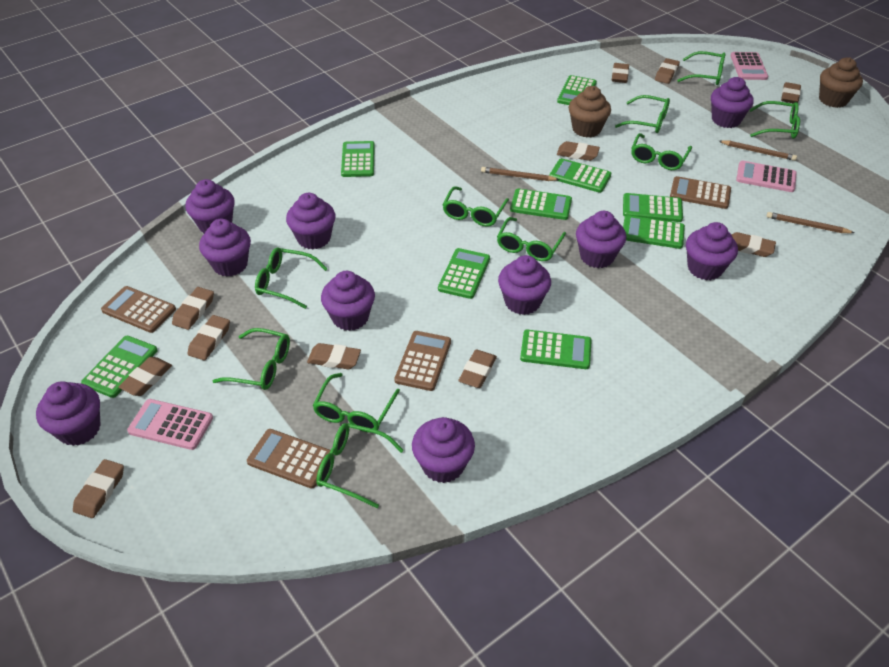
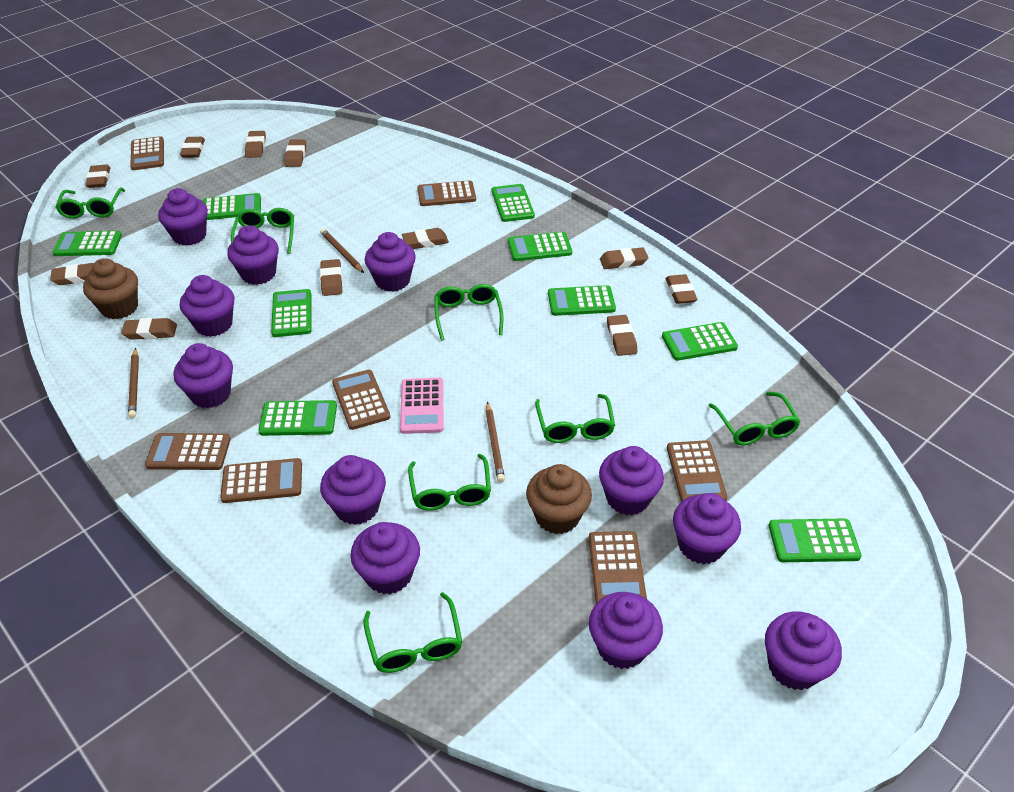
brown calculator: [101,286,176,333] [247,429,334,489] [394,331,451,391] [670,176,731,209] = 4 -> [130,136,164,170] [145,433,231,470] [220,458,302,503] [332,370,390,430] [417,180,476,206] [589,531,647,604] [667,440,727,502] = 7
green glasses: [213,328,290,390] [255,248,328,309] [313,373,400,433] [316,423,404,508] [443,186,509,227] [497,217,566,261] [615,95,670,133] [631,133,692,170] [677,51,725,85] [750,101,800,139] = 10 -> [56,188,125,219] [231,208,294,254] [363,592,463,673] [408,454,491,511] [434,284,504,341] [535,394,615,443] [708,392,801,445] = 7
pink calculator: [127,399,213,450] [730,52,768,80] [736,161,797,192] = 3 -> [400,378,443,434] = 1
purple cupcake: [36,381,101,446] [186,179,235,234] [199,219,251,277] [286,193,335,250] [321,271,375,331] [412,417,475,483] [498,255,551,315] [576,211,626,268] [686,222,738,280] [711,77,754,128] = 10 -> [158,188,208,246] [174,343,233,408] [180,275,235,337] [227,225,279,285] [320,455,386,525] [350,522,420,594] [365,232,416,292] [589,592,663,669] [599,446,664,515] [673,493,741,564] [765,611,842,690] = 11

